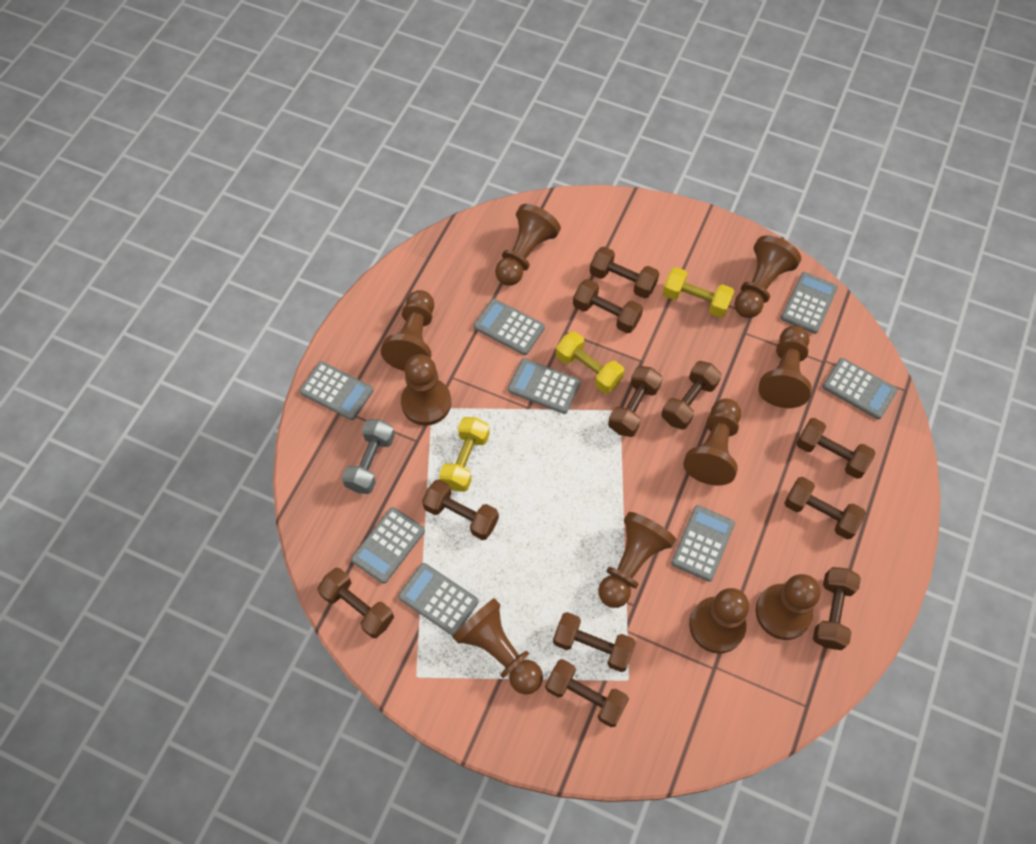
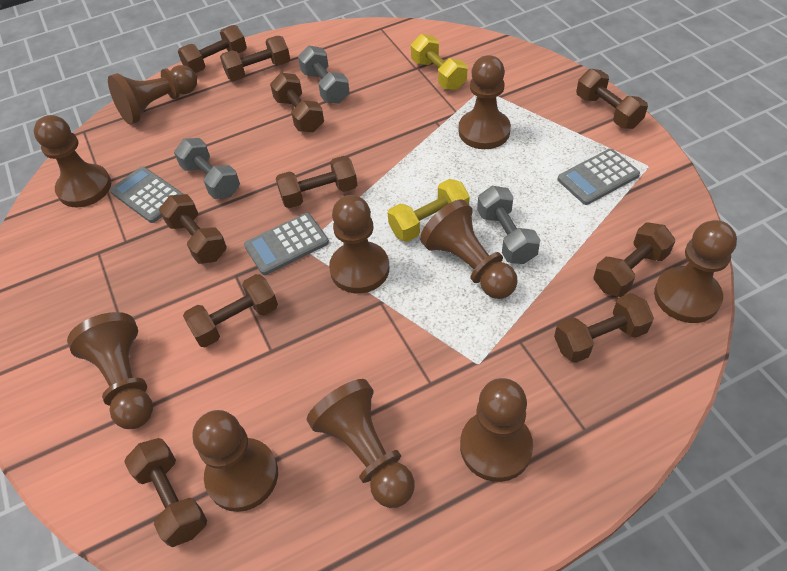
brown dumbbell: [317,568,394,638] [422,480,499,540] [545,659,629,727] [553,612,636,672] [573,279,643,333] [589,247,659,299] [608,366,663,437] [661,361,722,430] [784,477,866,539] [796,418,876,479] [813,567,861,650] = 11 -> [124,438,207,547] [159,194,227,264] [178,25,247,73] [183,274,278,347] [220,36,290,81] [270,73,324,132] [276,156,357,208] [554,293,654,363] [576,69,648,129] [593,222,675,297] = 10
grey calculator: [299,362,373,420] [351,507,425,584] [398,563,479,636] [474,299,545,355] [508,358,581,414] [671,505,735,581] [781,272,838,334] [823,358,898,419] = 8 -> [110,167,183,223] [244,213,329,275] [558,149,640,205] = 3
grey dumbbell: [342,419,395,494] = 1 -> [174,138,240,199] [298,46,350,103] [477,186,540,264] = 3
yellow dumbbell: [439,417,490,492] [556,331,624,393] [663,267,735,318] = 3 -> [388,179,470,242] [411,34,467,90] = 2

